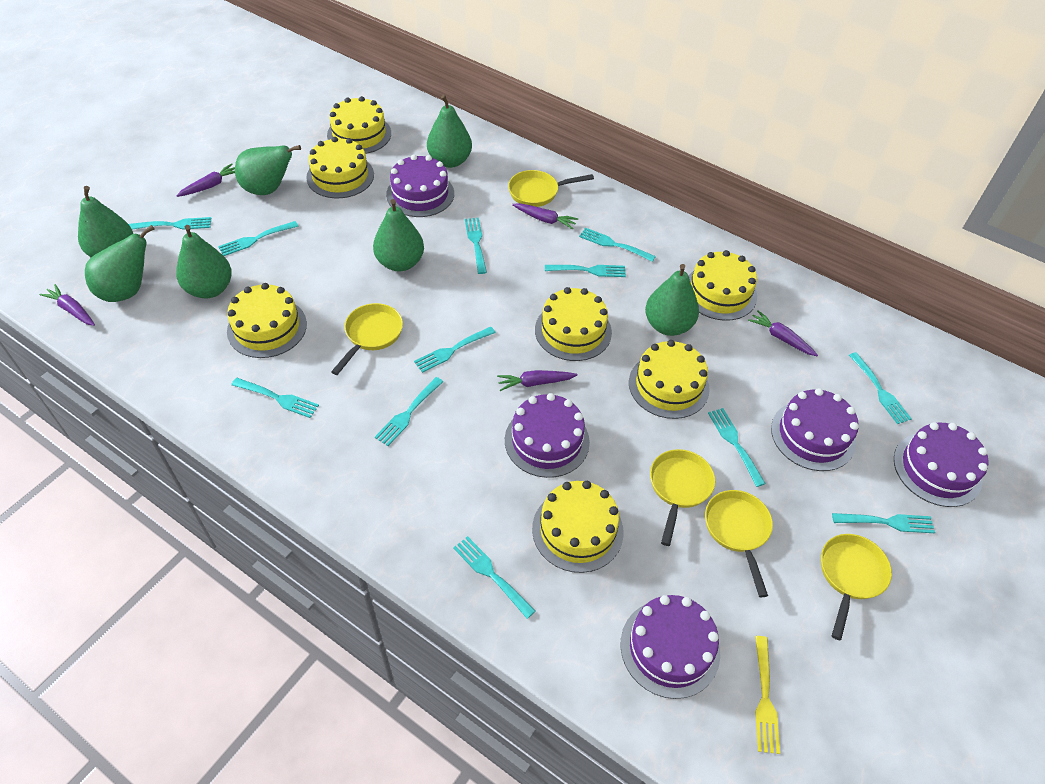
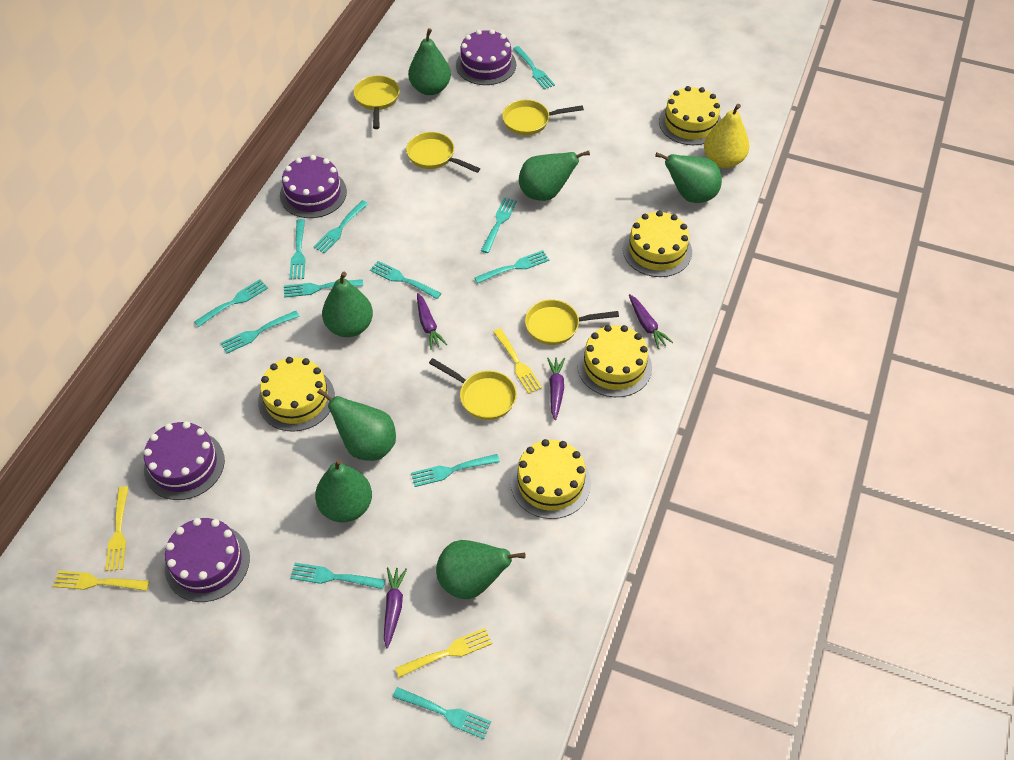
purple cake: [386,154,454,217] [505,393,590,478] [620,595,720,699] [771,388,859,471] [894,422,989,507] = 5 -> [144,421,225,500] [165,518,250,602] [280,155,347,218] [456,29,516,85] = 4
purple carrot: [39,284,95,326] [176,163,235,197] [497,370,578,391] [512,203,578,229] [748,310,818,356] = 5 -> [384,567,407,648] [417,293,447,350] [547,357,565,420] [629,294,673,349] = 4
yellow cake: [227,283,307,358] [306,137,374,198] [327,96,391,154] [532,481,624,573] [535,287,612,361] [629,340,710,419] [688,250,757,321] = 7 -> [258,357,335,432] [511,439,591,519] [577,325,652,397] [623,210,692,277] [659,86,721,145] = 5
yellow fork: [755,636,780,754] = 1 -> [53,570,150,591] [105,486,129,571] [395,628,492,678] [493,328,542,394] = 4
yellow pear: none = 0 -> [704,104,749,168] = 1

